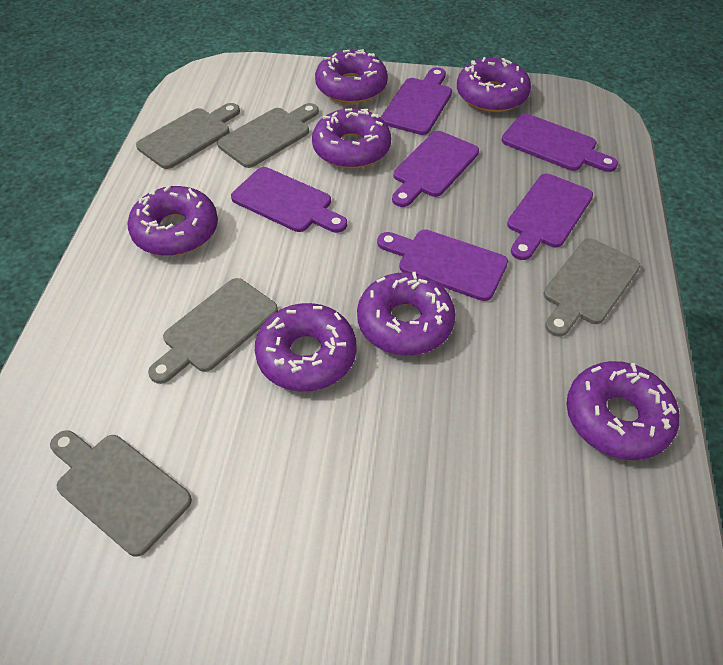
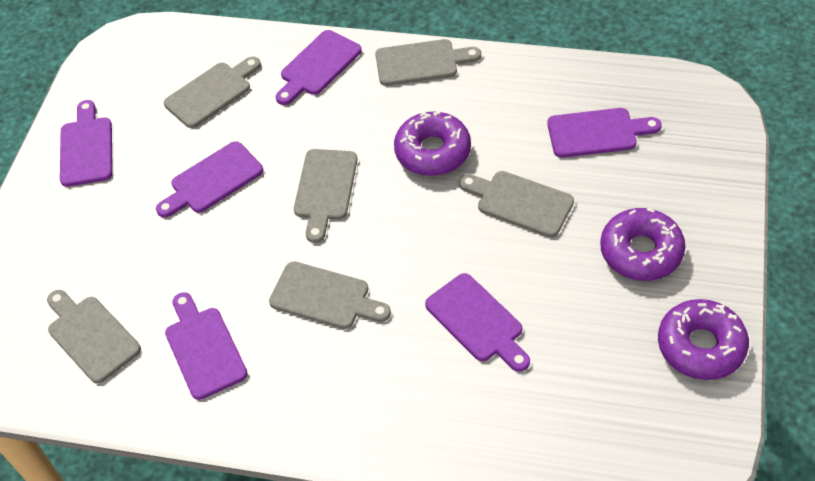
grey cutting board: [50,430,192,557] [136,103,240,169] [148,278,278,384] [217,103,319,168] [544,238,641,337] = 5 -> [47,290,141,384] [164,56,261,128] [269,261,391,329] [294,149,358,243] [375,39,481,86] [459,171,574,237] = 6
purple donut: [127,185,218,256] [255,303,356,392] [312,108,391,169] [315,49,388,103] [357,272,456,356] [457,57,531,112] [567,361,679,460] = 7 -> [394,111,471,176] [600,208,686,281] [658,299,749,380] = 3

